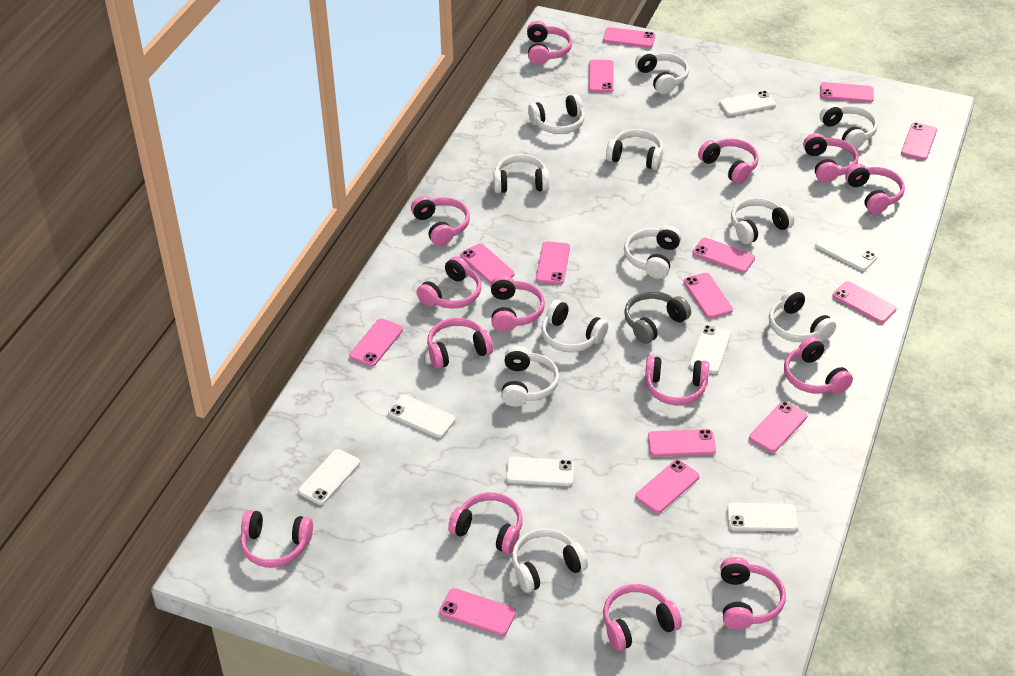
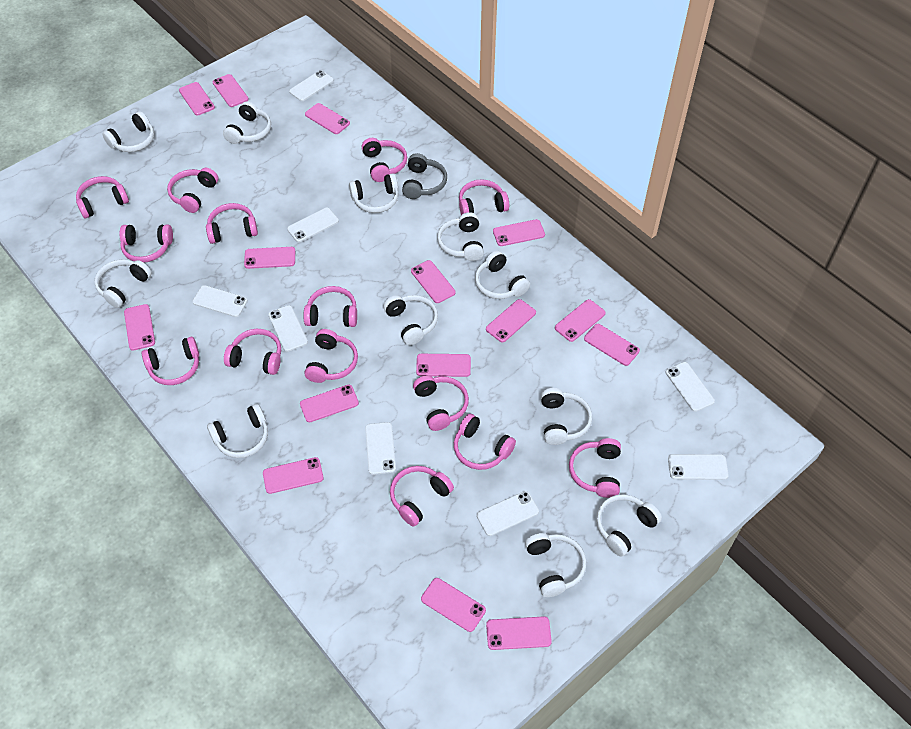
pink phone: [349,319,403,367] [439,588,516,636] [460,243,514,284] [536,241,570,285] [588,60,614,93] [603,27,655,48] [635,460,699,513] [648,429,716,457] [683,273,733,319] [693,238,755,273] [749,401,807,453] [820,82,874,103] [832,281,897,323] [901,122,937,160] = 14 -> [124,304,155,351] [179,82,215,115] [213,74,249,107] [244,247,295,269] [263,457,324,494] [300,385,359,422] [305,103,350,134] [411,260,456,303] [416,354,471,377] [421,578,486,632] [486,299,536,342] [486,616,552,650] [493,219,545,246] [555,299,606,342] [584,324,640,366] = 15
white phone: [298,449,360,505] [388,395,455,438] [506,457,574,486] [689,325,731,374] [719,91,776,116] [727,503,798,531] [815,232,877,271] = 7 -> [192,285,248,317] [268,305,308,352] [287,207,339,242] [289,70,334,101] [365,422,396,475] [477,491,539,536] [666,362,715,412] [668,454,729,480] = 8

